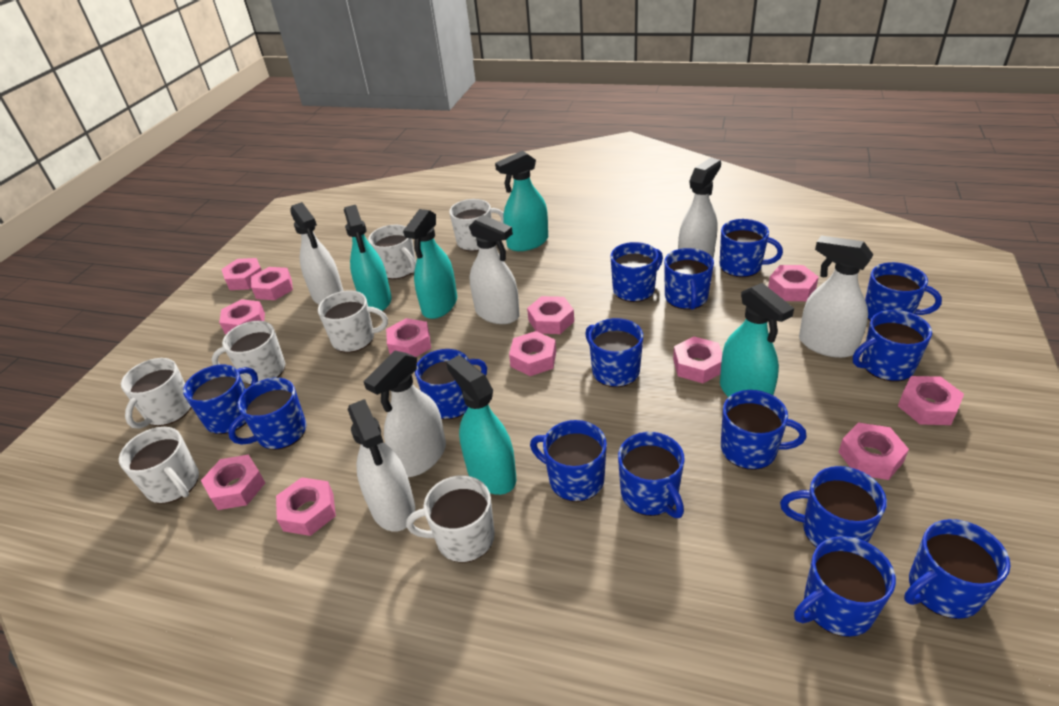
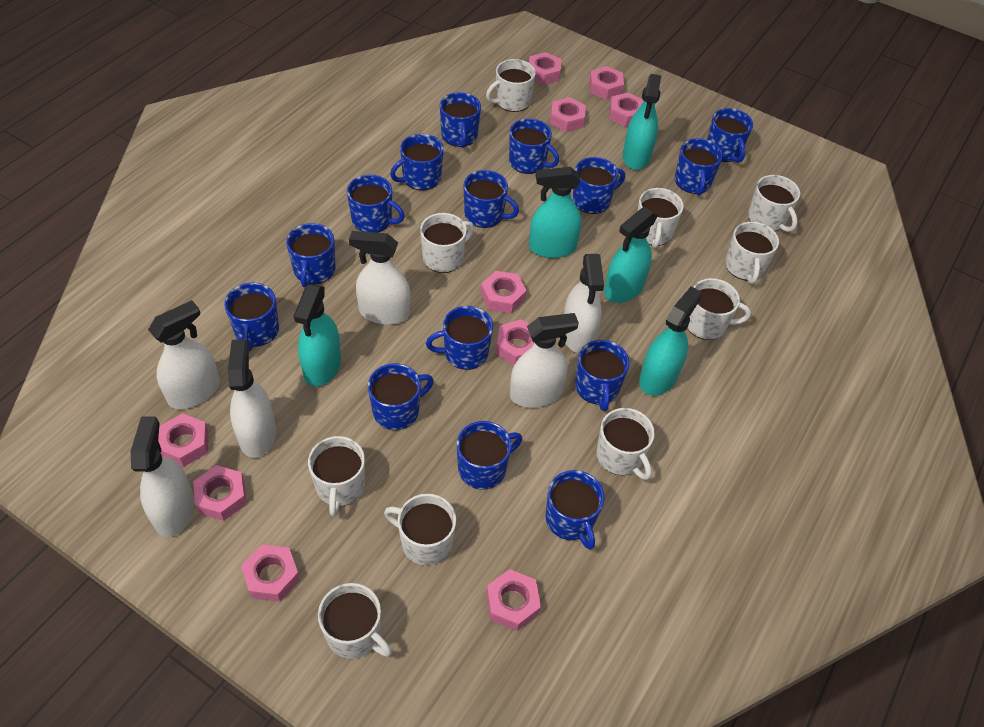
pink nut: [201,455,265,510] [219,299,265,334] [221,258,262,290] [251,267,293,300] [276,477,336,536] [386,318,431,357] [509,331,556,376] [527,296,574,334] [673,337,722,383] [768,265,819,301] [839,423,909,480] [898,376,964,425] = 12 -> [158,413,209,467] [193,465,247,521] [241,544,300,602] [481,271,527,313] [486,569,541,631] [496,319,534,365] [529,52,561,85] [550,97,586,132] [589,66,624,100] [609,93,644,127] = 10
white mug: [119,427,199,504] [121,358,191,429] [212,321,285,385] [318,290,388,353] [368,225,416,279] [406,475,495,562] [449,199,504,251] = 7 -> [308,436,365,517] [318,583,392,659] [384,494,456,566] [420,213,474,273] [486,59,536,112] [596,408,655,480] [637,188,684,248] [687,278,751,340] [725,222,779,284] [748,175,800,232] = 10

